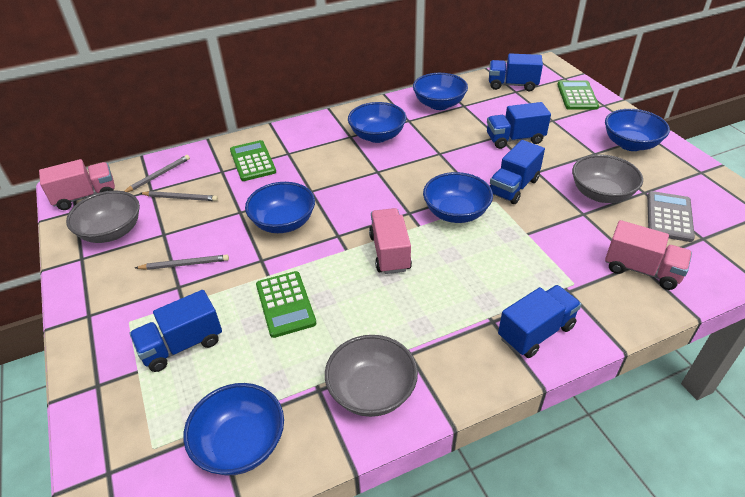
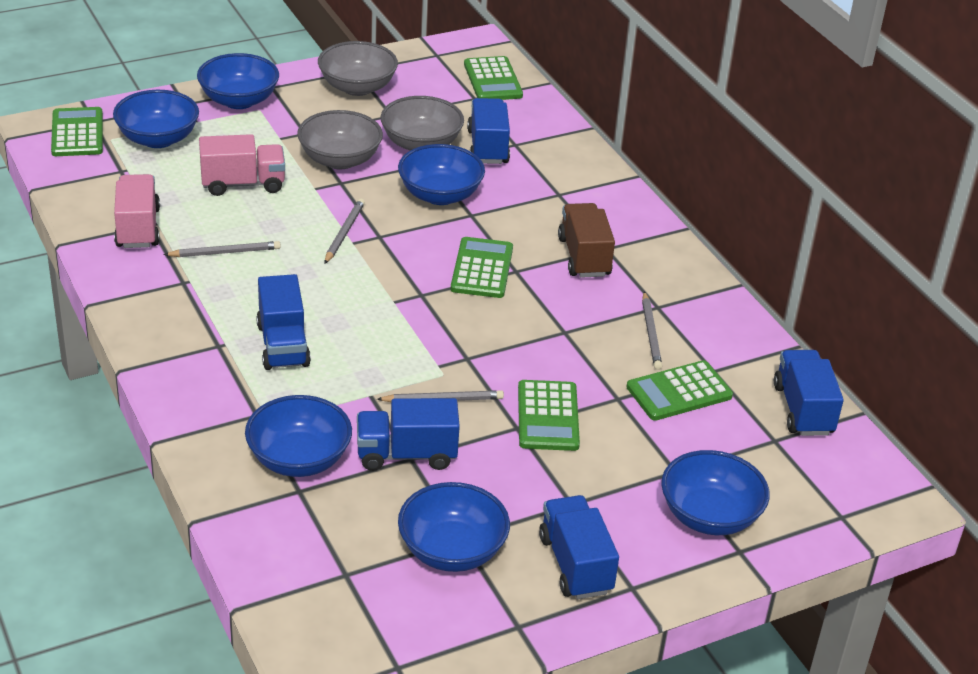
brown truck: none = 0 -> [558,203,615,278] = 1
green calculator: [230,140,276,181] [256,271,317,338] [557,80,599,110] = 3 -> [51,107,103,156] [451,237,513,298] [464,56,523,100] [518,380,580,451] [626,360,733,421] = 5
grey calculator: [647,191,695,242] = 1 -> none = 0
grey pencil: [124,155,190,192] [135,255,229,270] [140,191,218,201] = 3 -> [163,241,281,257] [324,199,365,264] [377,390,504,402] [642,291,662,370] = 4
pink truck: [39,159,115,210] [369,208,412,274] [605,220,692,290] = 3 -> [114,174,160,248] [199,134,285,196] = 2

